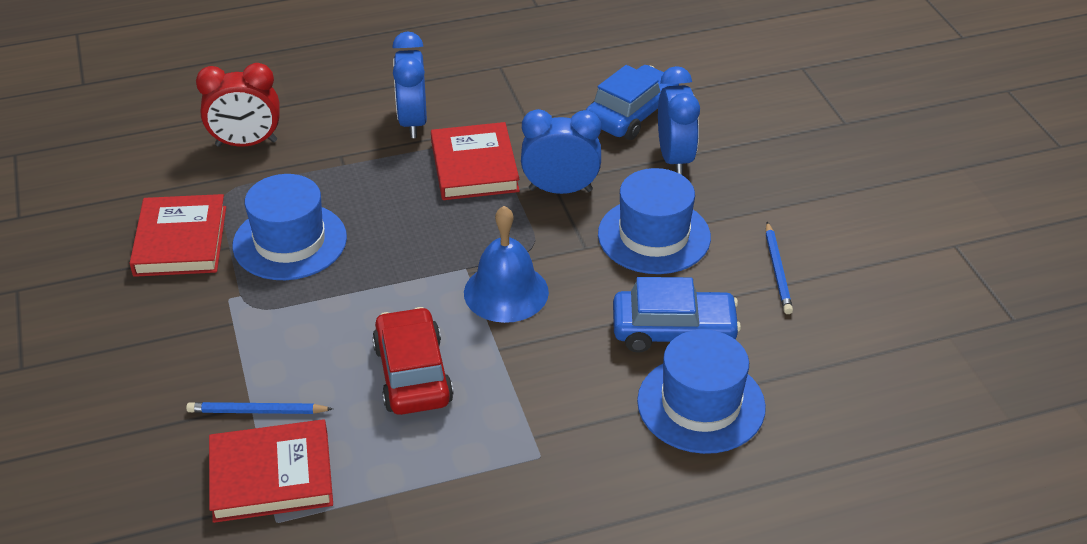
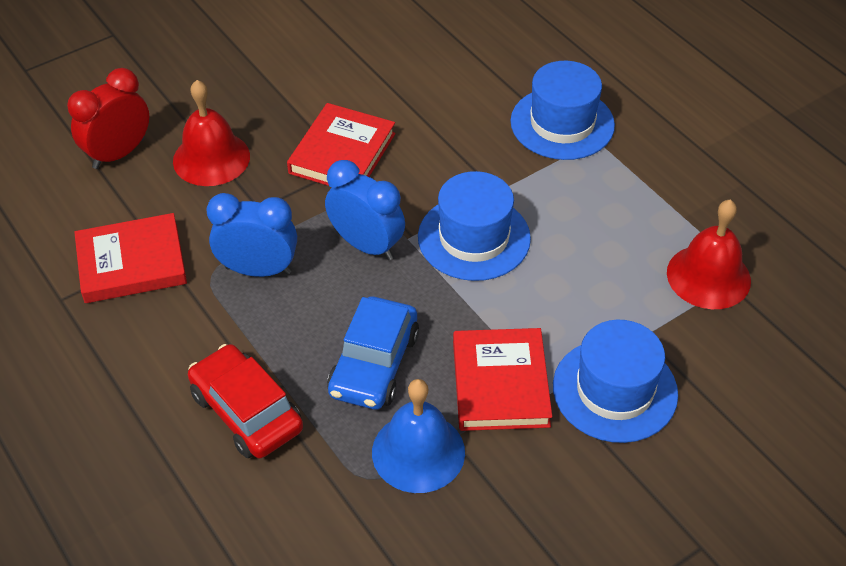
blue car: [586,65,679,140] [613,277,741,353] = 2 -> [327,297,419,409] = 1
blue clock: [392,31,427,138] [521,109,601,194] [658,66,700,175] = 3 -> [206,193,297,277] [325,160,405,260] = 2
blue pencil: [186,402,333,414] [766,222,793,314] = 2 -> none = 0
red bell: none = 0 -> [173,80,250,186] [667,199,751,309] = 2

